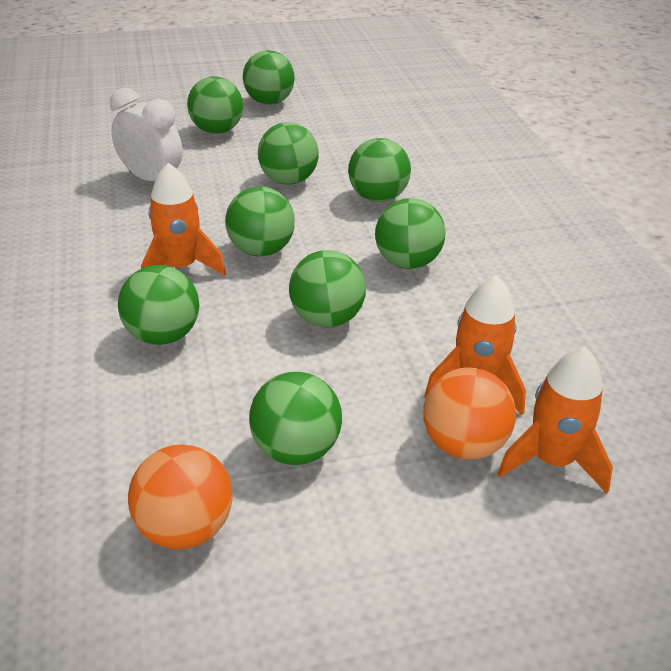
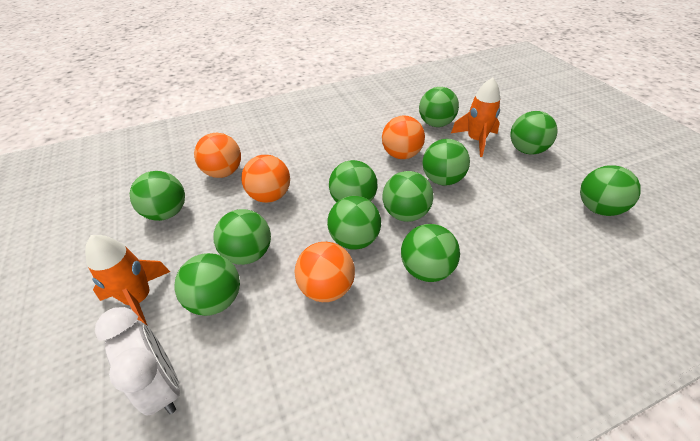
green ball: [118,265,199,345] [187,76,243,134] [225,187,295,256] [243,50,295,105] [249,372,342,465] [258,122,318,185] [289,250,366,327] [348,138,411,202] [375,198,446,269] = 9 -> [130,171,185,221] [174,253,240,316] [213,209,271,265] [327,196,381,250] [329,160,378,203] [382,171,434,222] [401,224,460,282] [419,87,459,127] [422,139,470,186] [510,111,558,155] [580,165,641,216] = 11
orange ball: [128,445,233,549] [423,367,516,460] = 2 -> [194,133,241,178] [241,155,290,203] [295,242,355,302] [382,116,425,159] = 4
orange rocket: [141,163,226,276] [424,275,526,415] [497,346,613,494] = 3 -> [85,235,170,326] [451,78,500,157] = 2

